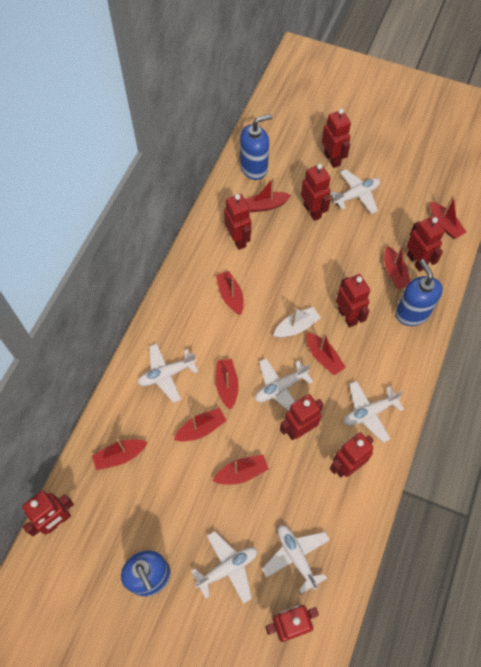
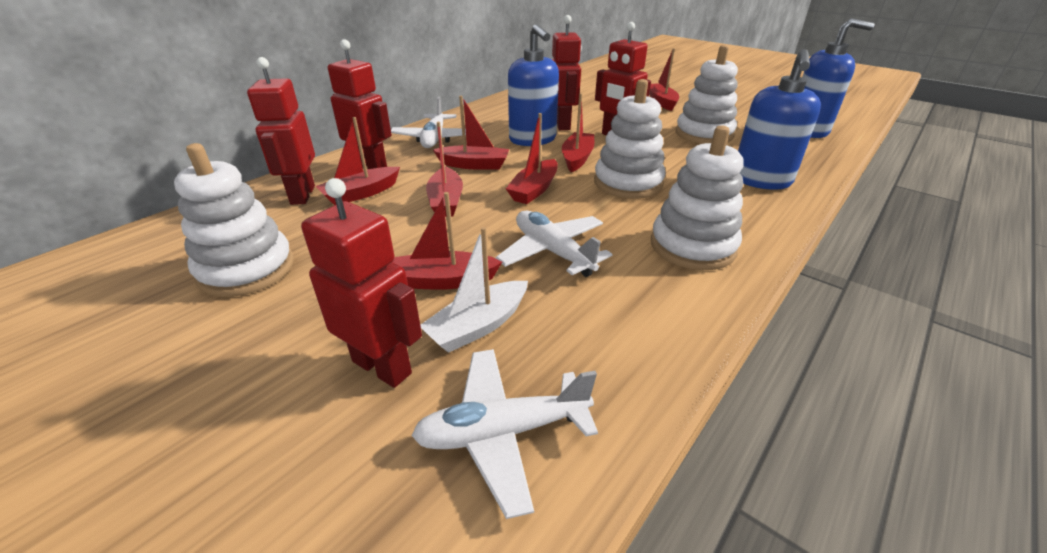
red boat: [92,439,148,470] [174,408,227,441] [213,455,269,484] [216,271,244,315] [216,359,239,410] [245,178,291,212] [306,333,346,376] [384,244,410,289] [430,195,466,239] = 9 -> [315,117,400,205] [392,192,502,290] [426,122,463,217] [433,96,509,170] [506,113,558,204] [562,93,594,172] [649,48,679,111] = 7
red robot: [22,491,74,536] [224,194,251,250] [265,605,319,642] [280,394,324,440] [301,164,331,221] [322,108,351,168] [330,432,374,477] [336,274,370,328] [407,216,445,272] = 9 -> [247,57,315,205] [301,178,422,388] [328,39,392,169] [552,15,582,130] [595,22,651,135] = 5
white plane: [138,343,198,403] [191,531,257,604] [255,358,313,411] [262,525,330,594] [330,169,380,214] [344,381,404,443] = 6 -> [391,96,466,148] [411,349,598,519] [495,210,612,277] = 3
white stacking toy: none = 0 -> [174,143,294,297] [594,79,666,199] [651,126,744,270] [676,45,738,144] = 4

